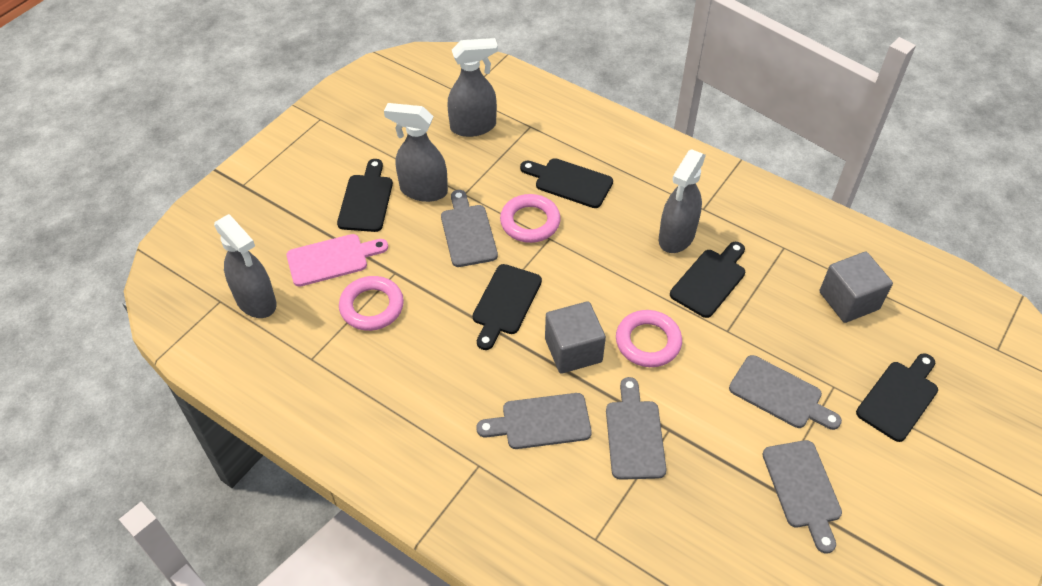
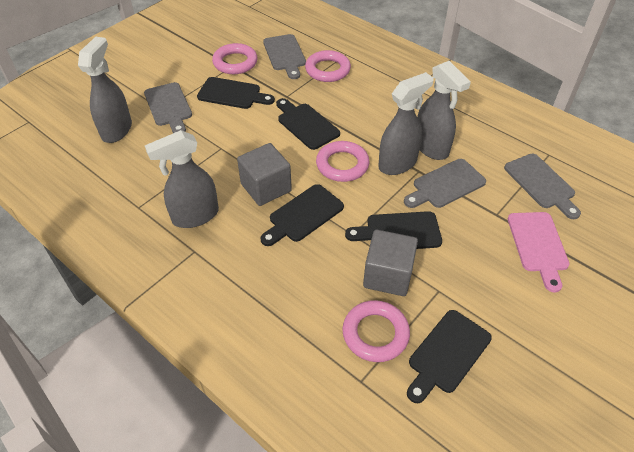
grey cutting board: [441,190,498,267] [476,393,592,449] [606,377,666,480] [729,355,842,430] [762,440,842,553] = 5 -> [144,82,192,133] [263,34,306,79] [404,159,486,208] [504,154,581,219] = 4
pink ring: [339,276,404,331] [500,194,561,243] [616,310,682,367] = 3 -> [212,43,257,74] [305,50,351,82] [316,141,370,182] [342,300,410,362] = 4

